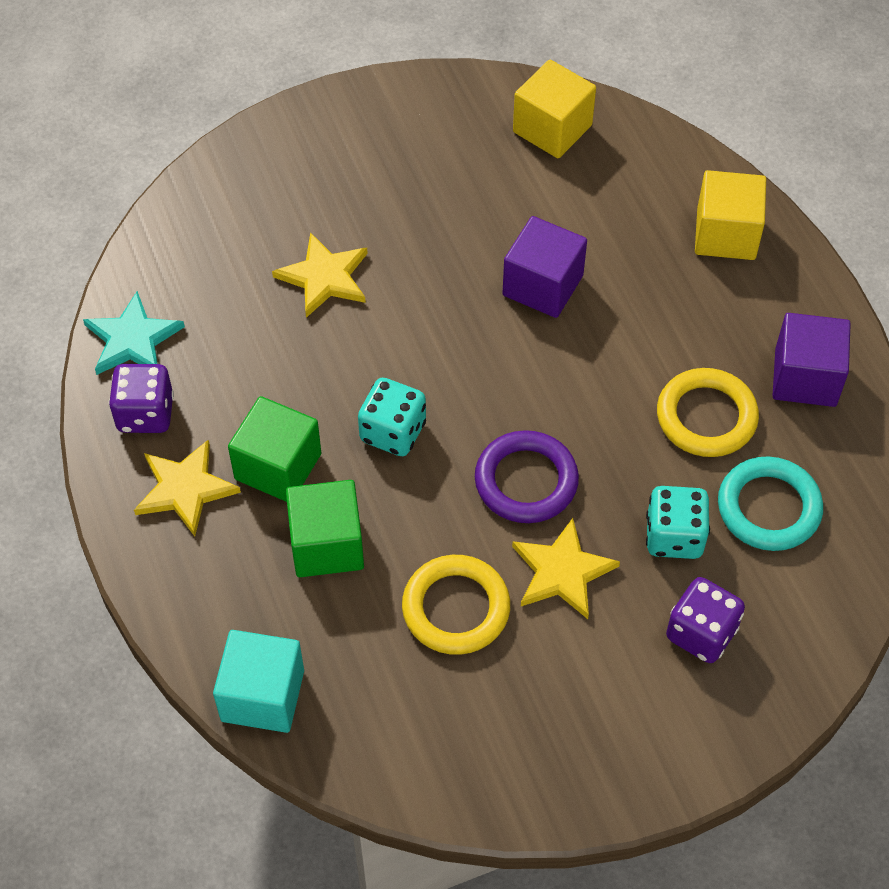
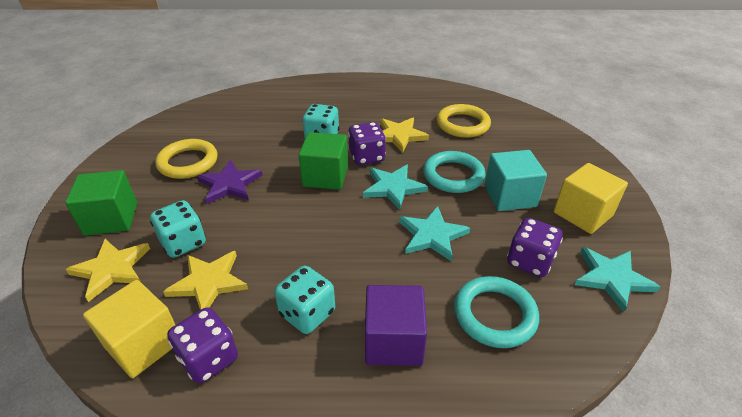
purple cube: [502,216,587,318] [772,313,851,407] = 2 -> [365,285,427,366] = 1
purple dice: [109,364,174,433] [666,577,745,663] = 2 -> [167,307,238,384] [348,122,386,165] [507,218,563,277] = 3
purple ring: [475,430,579,523] = 1 -> none = 0
purple star: none = 0 -> [197,160,262,204] = 1
turquoise dice: [358,378,426,456] [646,486,710,559] = 2 -> [150,200,206,258] [274,266,335,334] [302,104,340,138] = 3
turquoise ring: [718,457,823,551] = 1 -> [423,151,485,193] [454,276,539,348] = 2
turquoise star: [83,291,185,375] = 1 -> [363,165,428,210] [399,206,470,262] [574,247,660,312] = 3

